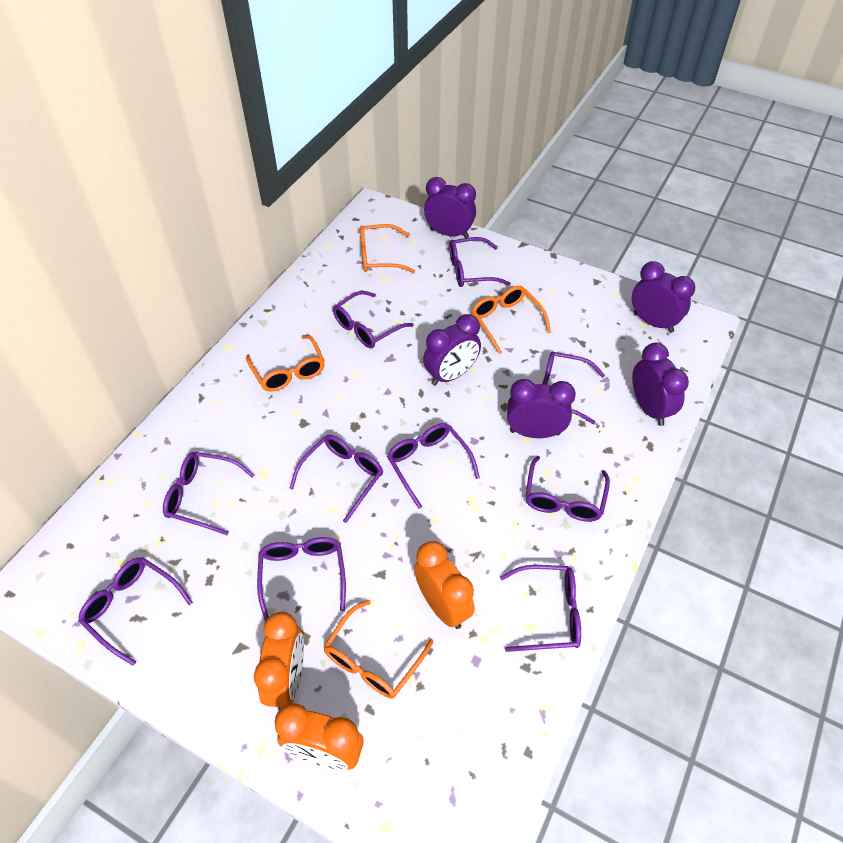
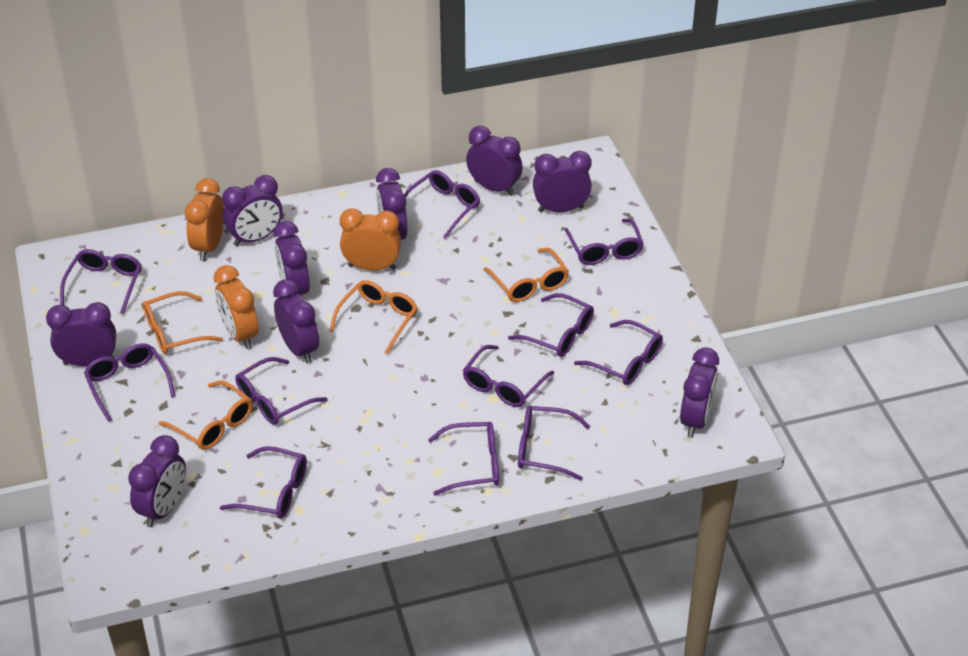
purple clock: [423,314,481,386] [424,177,476,238] [507,379,576,438] [632,261,695,333] [632,343,689,426] = 5 -> [46,302,116,366] [128,435,186,527] [222,175,282,246] [273,279,319,364] [274,221,310,296] [376,168,408,240] [466,126,523,196] [533,151,592,212] [680,347,719,437] = 9
purple glasses: [78,557,193,666] [163,452,254,535] [257,537,346,621] [289,435,383,523] [333,291,413,348] [387,423,480,509] [449,237,511,287] [500,565,581,652] [525,456,610,522] [542,352,605,424] = 10 -> [60,249,142,314] [84,343,176,422] [220,446,307,519] [235,357,327,425] [404,170,480,239] [428,422,499,495] [463,345,554,407] [508,293,594,357] [518,406,590,481] [564,218,644,265] [574,320,663,385] = 11

